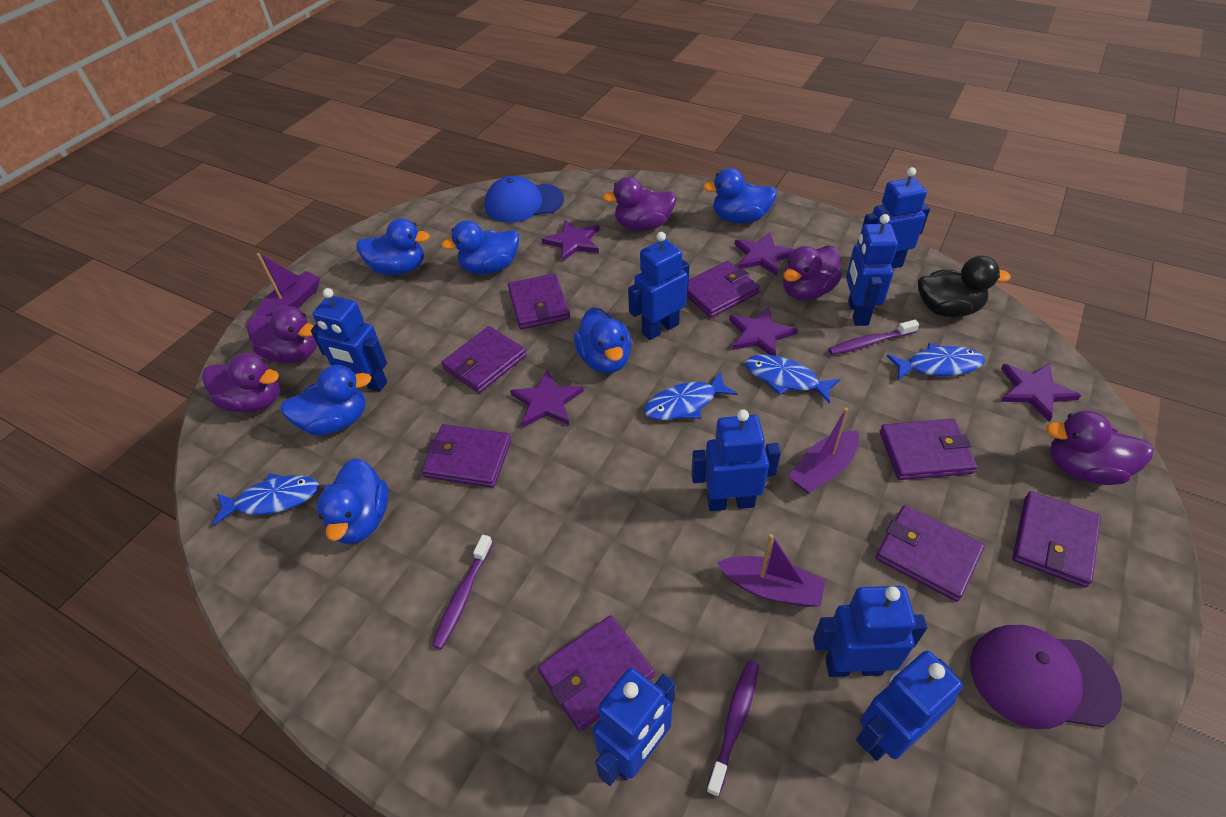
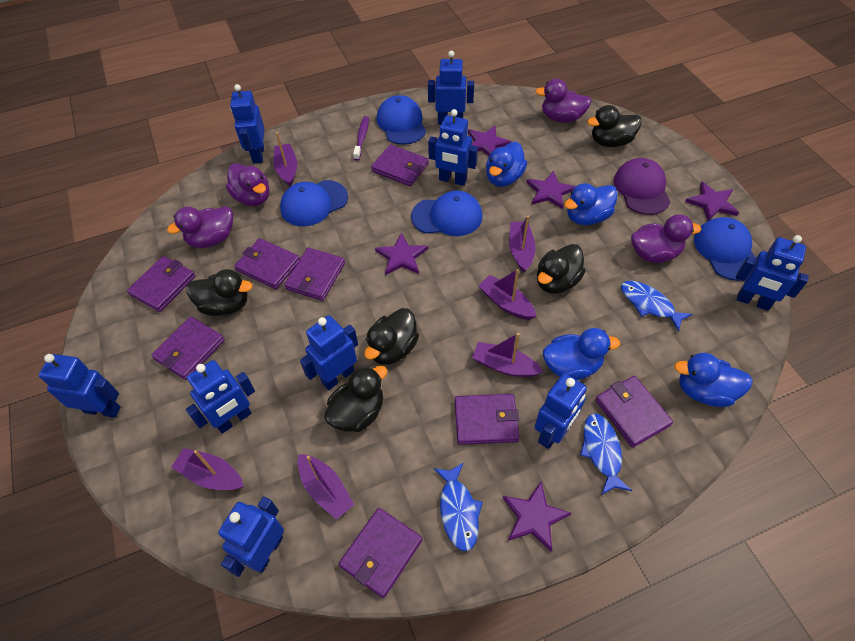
black duck: [918,255,1011,317] = 1 -> [186,269,252,316] [324,366,387,432] [364,308,419,365] [537,244,586,294] [587,105,642,147] = 5
blue cap: [485,176,564,223] = 1 -> [280,180,348,226] [377,95,426,145] [411,191,483,236] [694,217,756,281] = 4
blue duck: [280,365,372,435] [317,458,389,544] [357,218,430,275] [441,220,519,274] [574,307,632,374] [703,168,777,224] = 6 -> [486,142,527,187] [543,328,620,380] [564,183,618,225] [674,353,753,407] = 4
blue fish: [213,473,320,525] [644,371,738,420] [745,355,841,404] [887,343,985,380] = 4 -> [434,463,483,551] [580,413,632,495] [621,281,692,332] = 3
blue robot: [311,288,387,391] [593,668,675,786] [628,232,689,340] [691,409,781,511] [813,586,927,677] [846,214,898,326] [856,651,963,761] [861,167,930,268] = 8 -> [39,354,121,418] [186,360,255,433] [218,496,284,577] [230,84,265,163] [300,315,358,390] [428,51,474,125] [428,109,478,186] [535,373,587,449] [736,235,809,311] = 9
purple boat: [255,253,320,317] [717,534,825,607] [788,408,859,494] = 3 -> [171,448,243,490] [273,132,297,186] [298,454,354,520] [472,333,543,377] [478,269,536,320] [509,216,536,272] = 6
purple duck: [202,353,280,413] [247,306,317,363] [603,177,676,231] [783,246,842,301] [1046,411,1154,485] = 5 -> [167,206,233,248] [226,163,269,206] [535,79,592,123] [631,214,701,263] = 4
purple toothbrush: [432,535,493,649] [706,660,759,797] [828,320,919,355] = 3 -> [353,116,369,161] = 1

